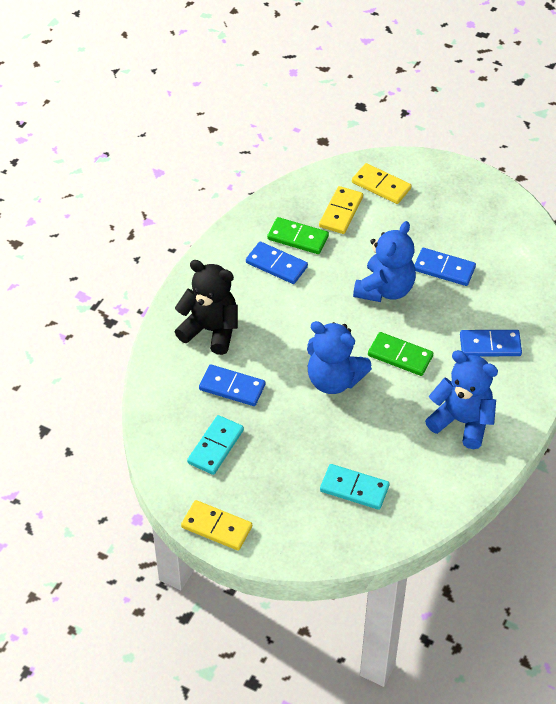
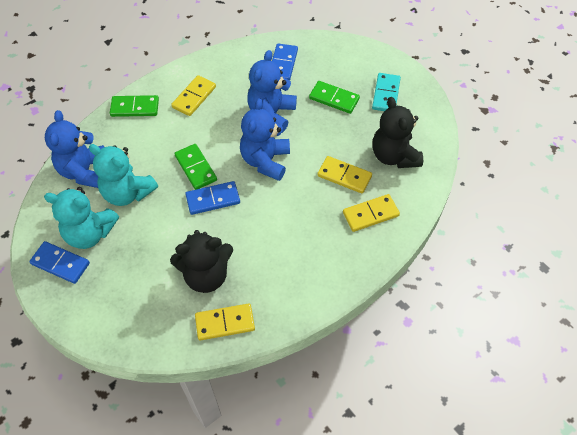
black teddy bear: [175,260,238,355] = 1 -> [170,230,233,293] [372,97,423,168] = 2
blue domino: [199,364,265,406] [246,242,308,284] [414,248,476,286] [460,330,522,356] = 4 -> [29,241,90,284] [185,181,240,215] [272,43,298,80] = 3
green domino: [267,217,329,254] [368,332,433,376] = 2 -> [110,95,159,117] [174,144,217,190] [309,81,360,114] = 3
turquoise domino: [187,415,244,475] [320,464,390,510] = 2 -> [372,73,401,111] = 1
turquoise teddy bear: none = 0 -> [44,187,119,249] [89,144,158,206] = 2
yellow domino: [181,500,252,551] [319,186,363,234] [352,163,411,204] = 3 -> [171,75,216,116] [195,303,255,340] [317,156,372,194] [343,194,400,232] = 4

